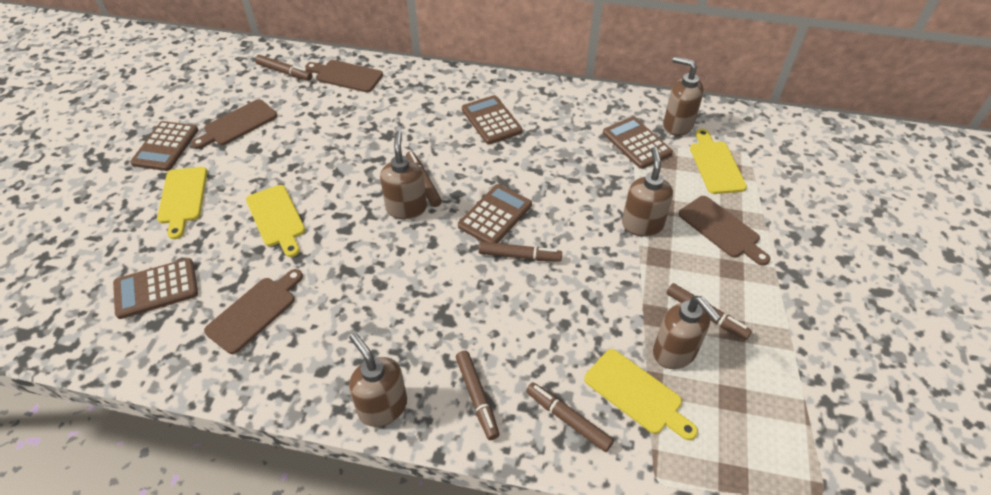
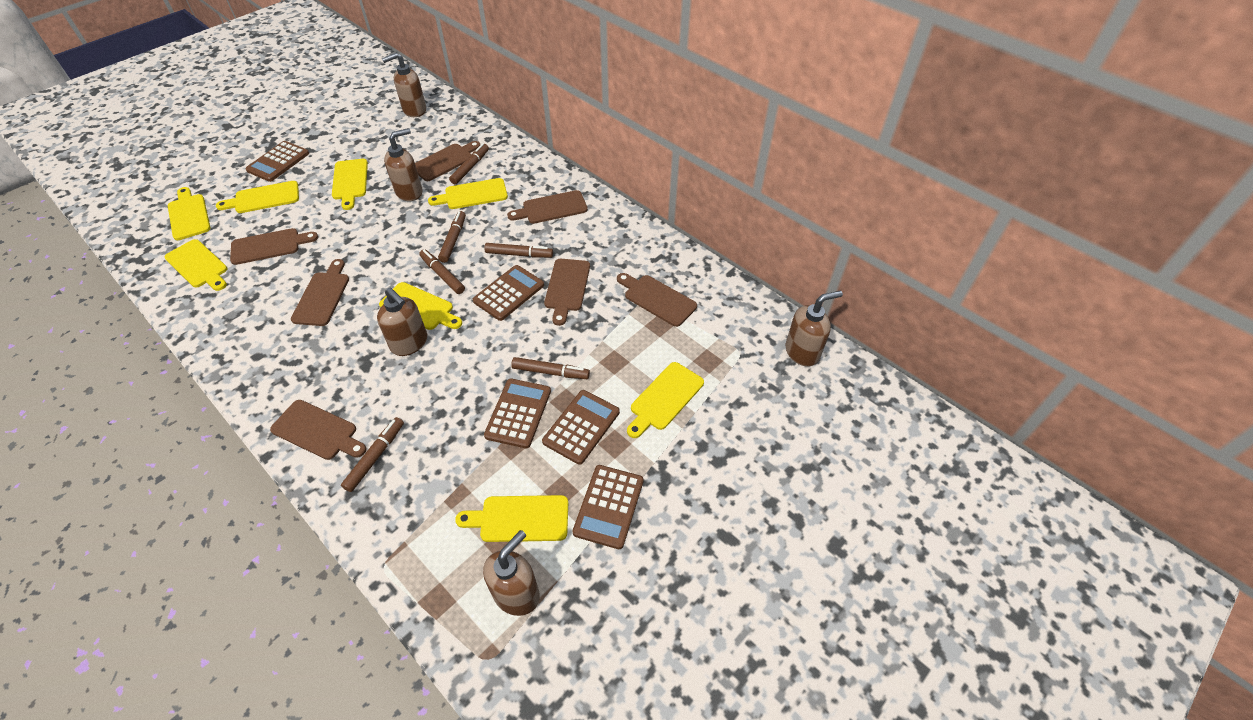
brown cutting board: [191,99,277,149] [204,269,303,354] [305,60,383,92] [679,196,770,266] = 4 -> [230,228,318,265] [270,400,367,460] [291,259,349,326] [415,141,480,181] [507,190,588,224] [544,259,590,326] [617,273,697,327] = 7
yellow cutting board: [157,167,207,239] [246,185,305,257] [584,349,698,440] [690,129,747,194] = 4 -> [164,239,227,291] [168,187,210,240] [216,181,299,213] [332,159,368,210] [379,282,462,330] [428,178,508,209] [455,495,568,542] [627,362,704,438] = 8

